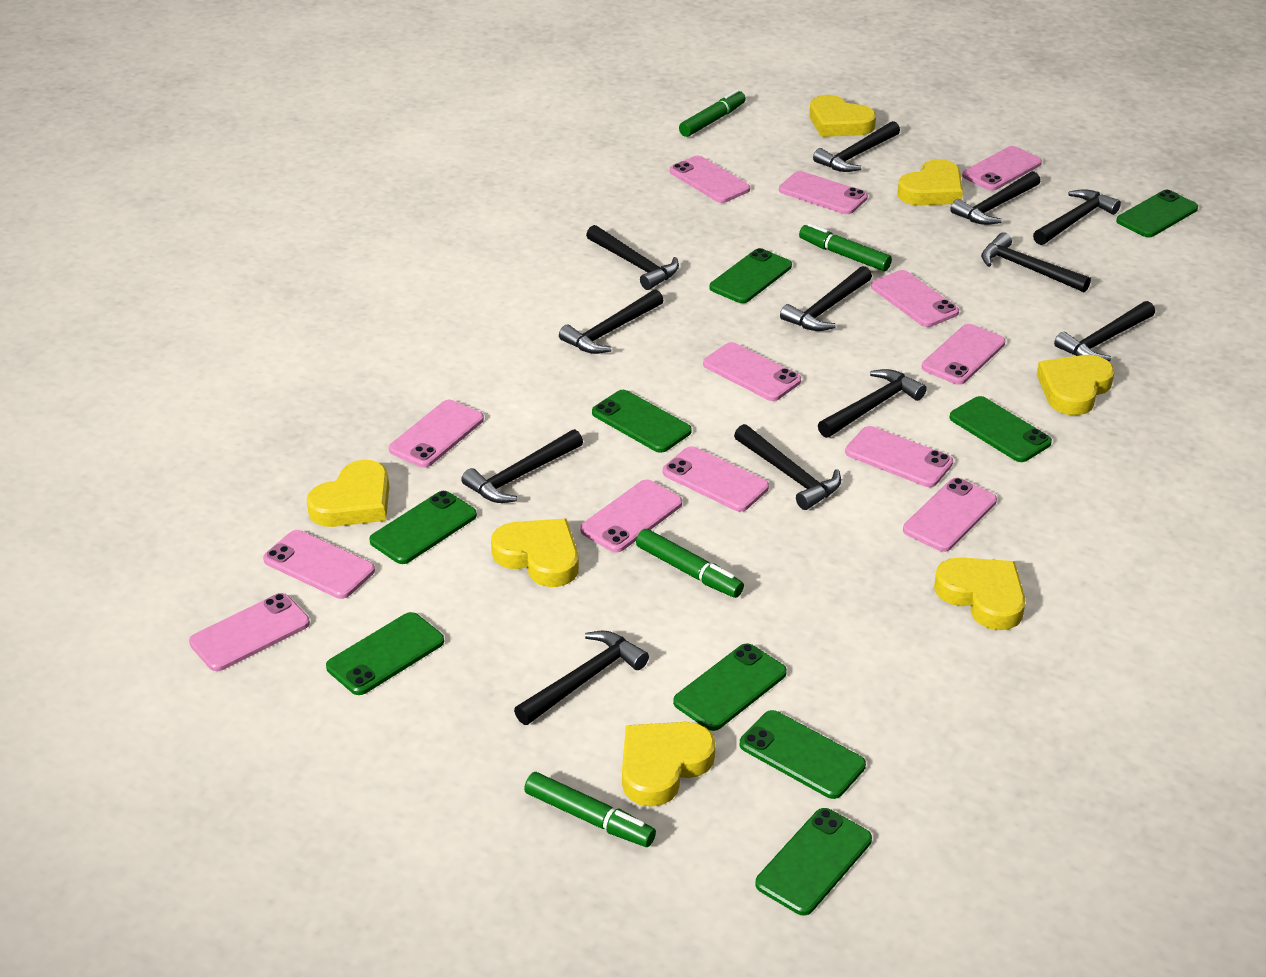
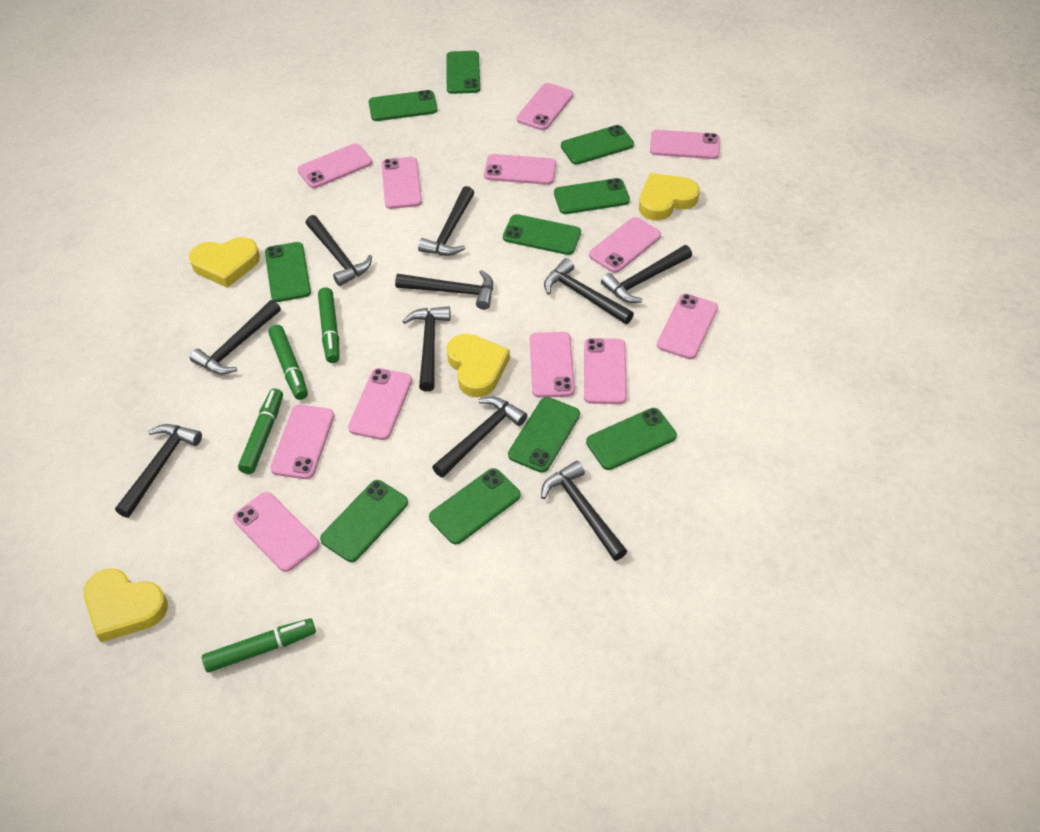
black hammer: [461,429,583,503] [514,631,649,725] [559,289,664,354] [586,225,679,290] [734,424,841,510] [780,266,872,331] [813,121,900,172] [818,369,927,438] [950,171,1040,225] [981,232,1091,292] [1033,189,1121,245] [1054,301,1155,361] = 12 -> [115,424,202,518] [190,300,281,375] [306,215,372,286] [395,270,493,310] [403,306,451,392] [418,186,474,256] [432,397,527,478] [541,461,627,561] [544,258,634,324] [601,245,692,303] = 10
green phone: [326,612,444,695] [369,491,477,564] [592,390,692,453] [673,643,787,731] [710,248,792,303] [740,710,866,799] [756,808,872,915] [949,396,1052,462] [1116,190,1198,237] = 9 -> [265,242,311,302] [320,480,408,562] [368,90,437,121] [429,468,521,544] [446,51,480,94] [503,214,581,255] [508,397,580,473] [554,178,630,214] [561,125,634,165] [586,408,677,470] = 10
pink phone: [189,593,310,671] [263,530,375,599] [389,400,484,468] [580,479,682,553] [663,446,769,512] [670,156,750,203] [703,342,801,401] [779,171,868,214] [845,426,953,487] [871,270,959,327] [903,478,997,552] [922,324,1005,385] [962,146,1042,191] = 13 -> [233,492,319,572] [270,405,334,479] [297,144,372,188] [348,368,412,440] [381,157,422,209] [484,154,556,185] [517,83,573,130] [530,332,575,398] [584,338,627,404] [589,217,661,273] [650,130,720,159] [657,294,718,359] = 12
yellow heart: [306,460,389,527] [491,519,579,587] [622,722,716,807] [809,95,876,137] [897,159,963,206] [934,557,1026,630] [1037,355,1115,415] = 7 -> [84,568,168,642] [189,237,260,288] [447,334,510,397] [639,173,700,220] = 4

